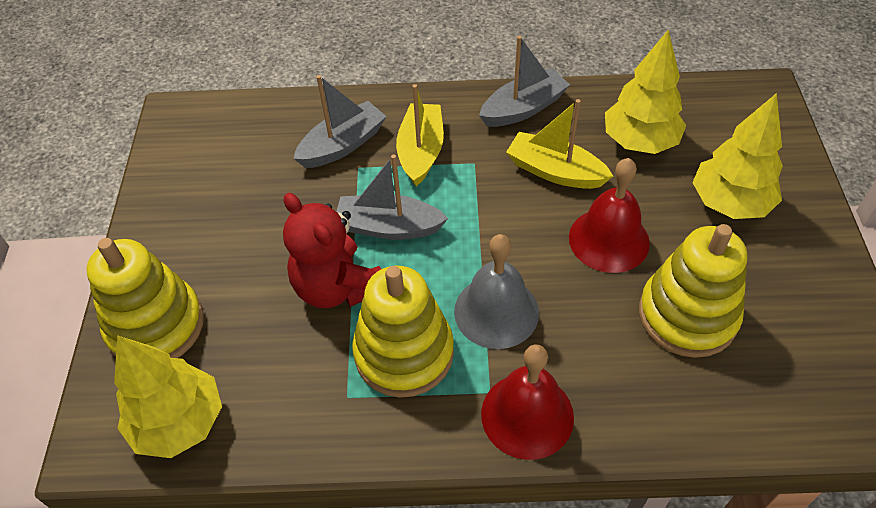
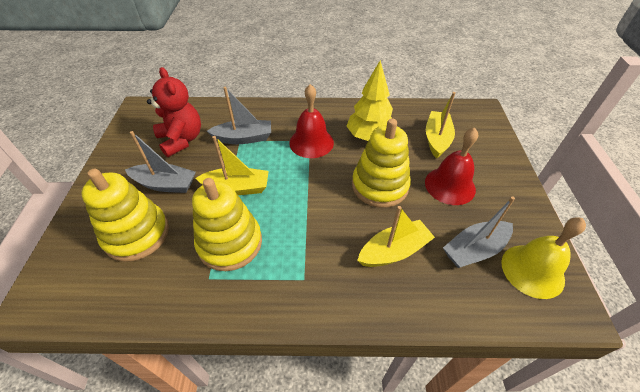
grey bell: [454,234,539,349] = 1 -> none = 0
yellow bell: none = 0 -> [501,217,586,299] = 1
yellow boat: [396,84,444,186] [506,99,613,189] = 2 -> [195,136,269,195] [357,206,435,267] [426,92,456,159] = 3
yellow tree: [114,335,222,458] [605,30,686,154] [692,93,783,219] = 3 -> [347,60,393,141] = 1

